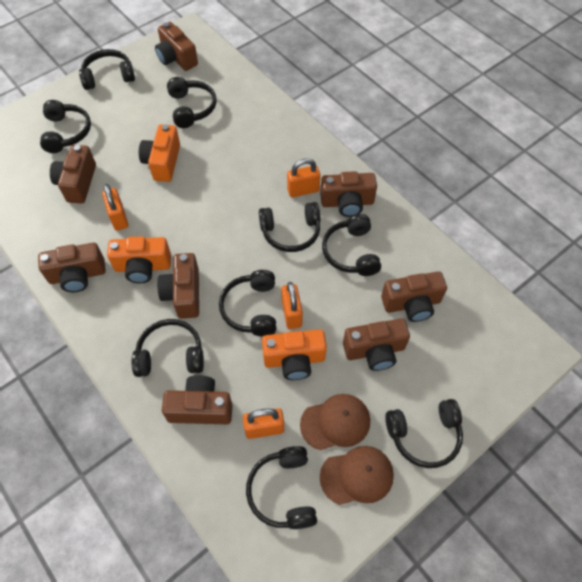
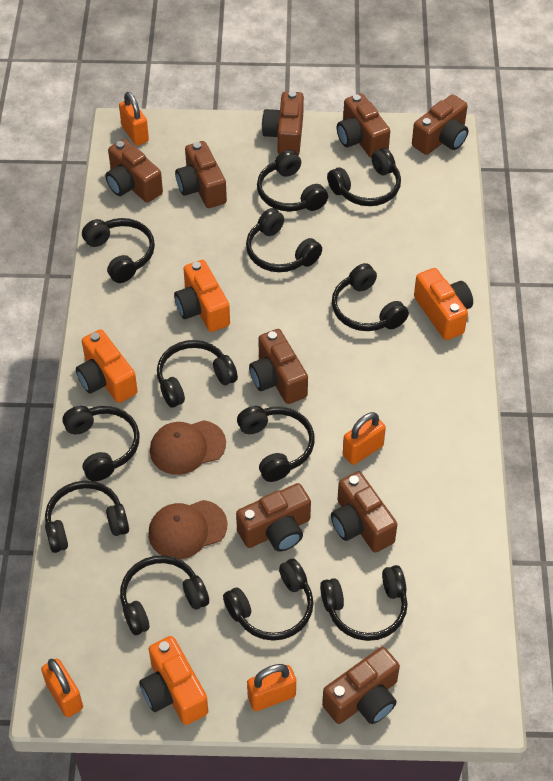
black headphones: [40,100,91,153] [79,49,135,90] [131,319,204,377] [167,77,216,128] [219,270,276,337] [246,446,317,529] [259,202,320,252] [322,214,381,276] [385,399,463,468] = 9 -> [45,481,129,553] [62,406,140,481] [82,218,155,283] [120,555,209,635] [157,340,238,407] [223,559,314,641] [237,406,315,482] [246,208,322,272] [257,150,328,212] [320,565,408,641] [327,148,401,206] [332,263,409,331] = 12
brown camera: [38,243,106,292] [50,145,96,204] [155,22,198,71] [157,253,199,319] [162,375,233,424] [320,171,377,217] [343,318,410,371] [381,271,447,322] = 8 -> [105,139,163,203] [175,141,227,208] [236,483,311,552] [249,329,308,404] [262,91,304,155] [322,647,400,724] [331,472,397,553] [337,93,390,158] [412,94,468,155] = 9
orange camera: [107,236,171,283] [139,124,180,182] [262,329,327,380] = 3 -> [76,329,138,403] [139,636,208,725] [174,260,230,332] [414,268,473,340] = 4

